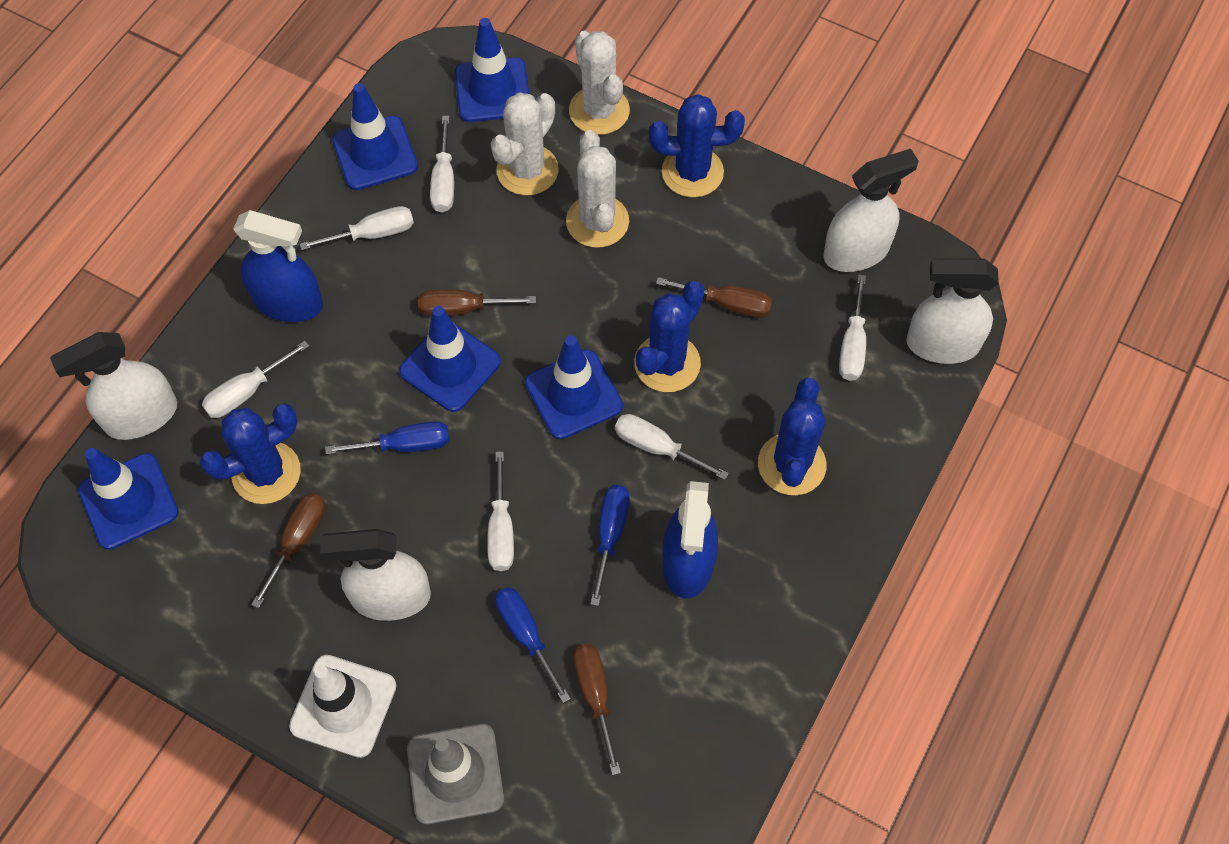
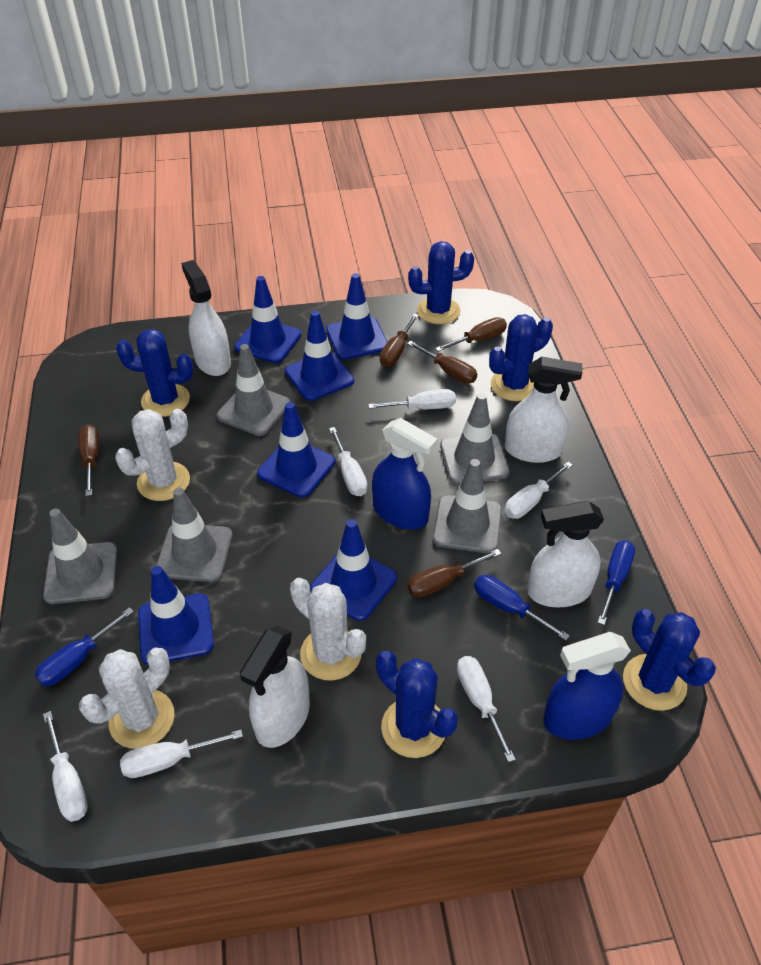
blue cactus: [200,403,301,504] [634,281,704,392] [649,94,745,198] [758,377,826,495] = 4 -> [116,329,193,417] [376,650,458,758] [408,241,474,324] [489,314,553,401] [623,609,716,711] = 5
blue traffic cone: [78,448,179,550] [332,83,418,190] [399,306,501,412] [455,18,529,122] [525,335,623,439] = 5 -> [138,566,214,665] [234,276,301,363] [257,402,335,498] [285,311,354,401] [310,519,397,621] [326,273,387,359] = 6
brown screwdriver: [251,493,325,608] [418,289,536,316] [573,643,621,775] [656,277,772,318] = 4 -> [79,424,99,496] [380,314,419,367] [407,341,477,384] [407,549,501,598] [435,317,507,352] = 5
grey traffic cone: [407,724,504,824] = 1 -> [43,509,117,604] [156,488,233,582] [217,344,290,436] [433,459,502,554] [440,393,510,484] = 5
white traffic cone: [289,655,397,758] = 1 -> none = 0

